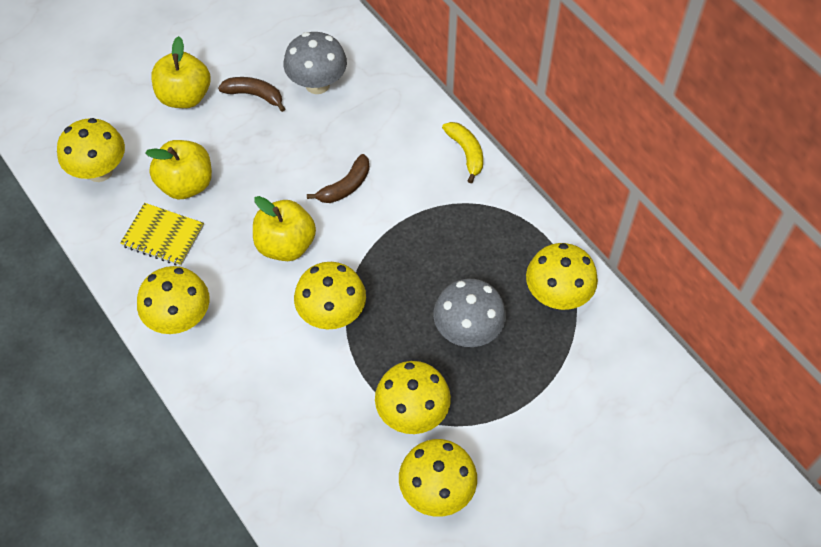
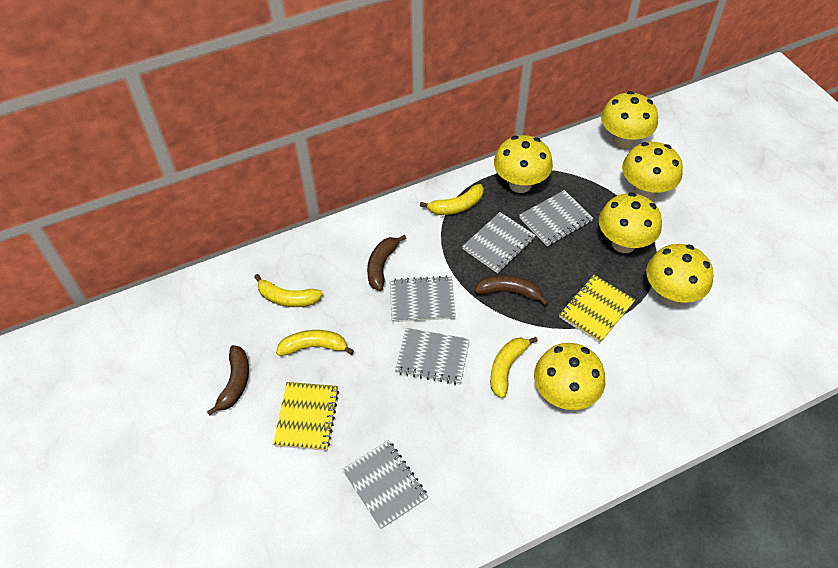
brown banana: [218,77,285,112] [307,154,370,203] = 2 -> [207,345,249,415] [367,235,406,291] [474,275,548,306] = 3
grey mushroom: [283,32,347,94] [433,279,506,347] = 2 -> none = 0
grey notebook: none = 0 -> [342,440,428,529] [390,276,456,322] [395,328,470,385] [462,212,536,273] [519,190,593,246] = 5
yellow apple: [145,140,212,199] [151,36,211,108] [253,196,316,261] = 3 -> none = 0
yellow banana: [442,122,483,183] = 1 -> [254,274,323,307] [276,330,354,356] [420,184,484,215] [490,337,538,398] = 4
yellow notebook: [120,203,204,266] = 1 -> [273,382,339,451] [559,275,635,343] = 2

